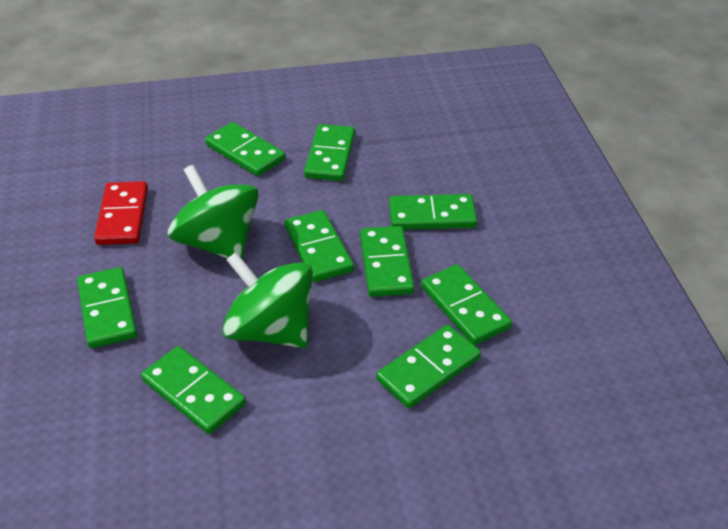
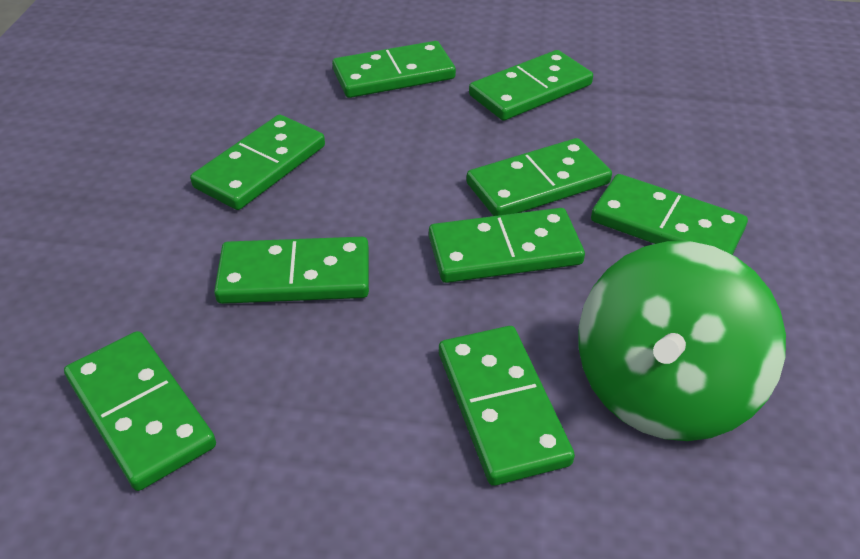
green spinning top: [168,165,259,259] [222,252,313,348] = 2 -> [578,241,786,441] = 1
red domino: [94,181,148,245] = 1 -> none = 0

